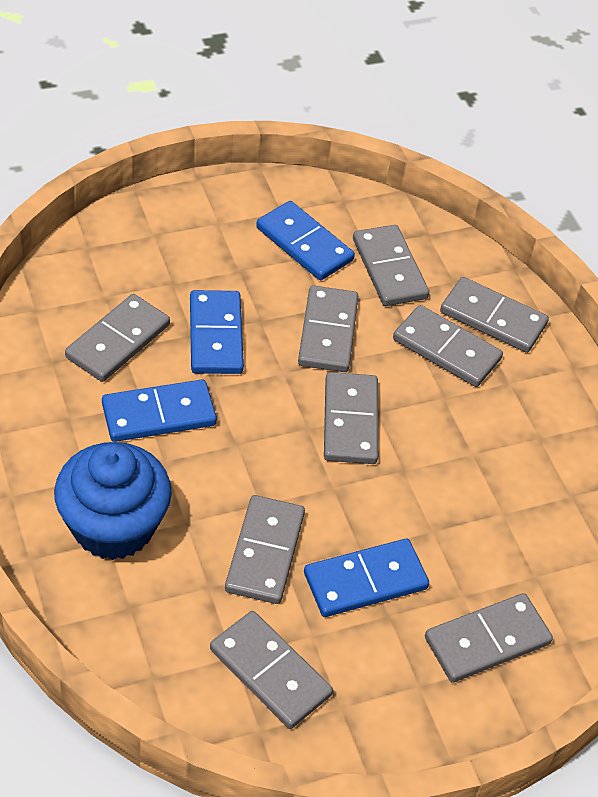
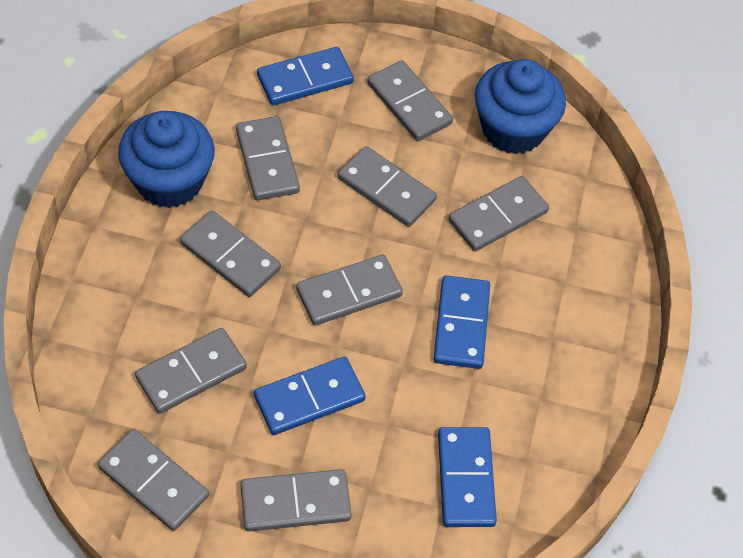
blue cupcake: [54,442,172,560] = 1 -> [118,111,215,208] [475,59,566,154] = 2

